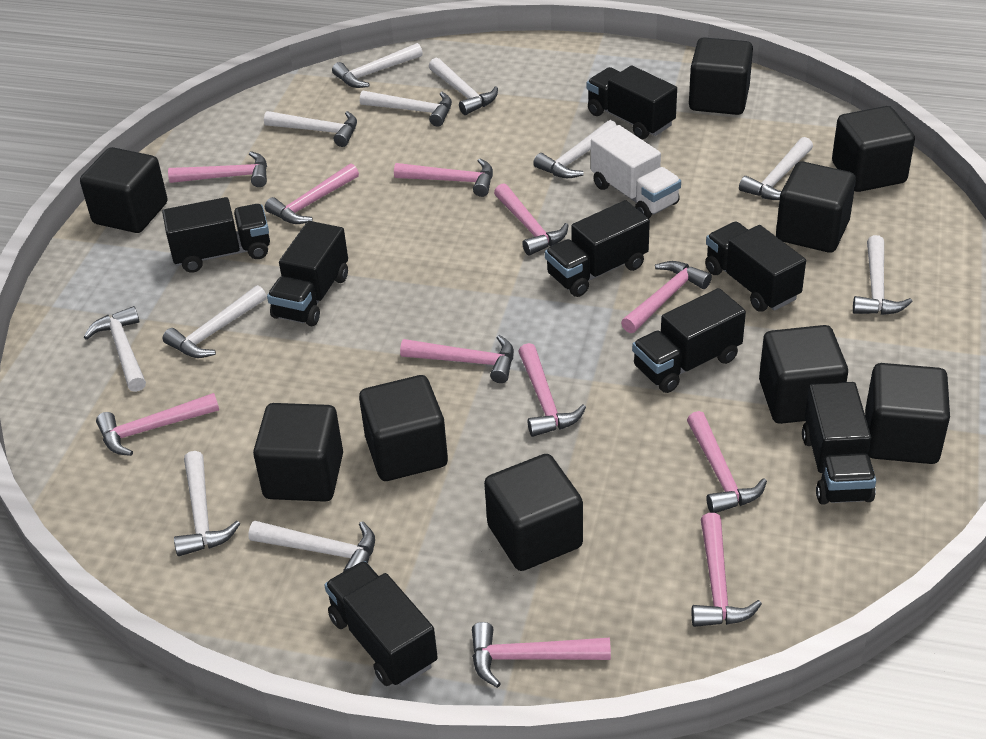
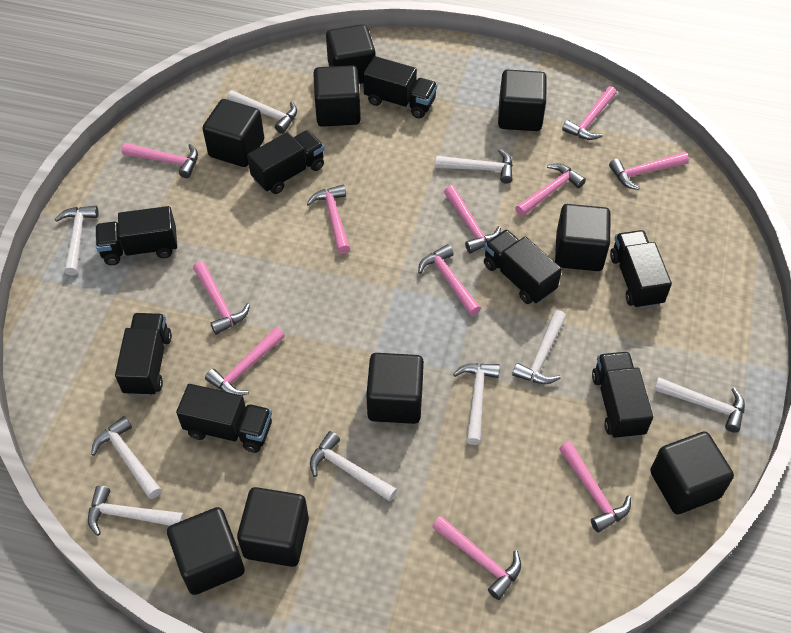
white hammer: [84,306,146,392] [163,285,267,358] [174,451,240,556] [248,521,375,572] [264,111,357,147] [332,43,423,88] [360,90,452,127] [429,58,498,115] [533,120,617,178] [739,137,813,200] [853,235,913,315] = 11 -> [55,205,99,275] [88,485,185,536] [91,416,162,499] [227,90,297,134] [310,431,397,502] [436,149,513,184] [453,363,500,445] [512,310,566,384] [654,377,745,433] = 9
white truck: [591,125,681,218] = 1 -> none = 0

